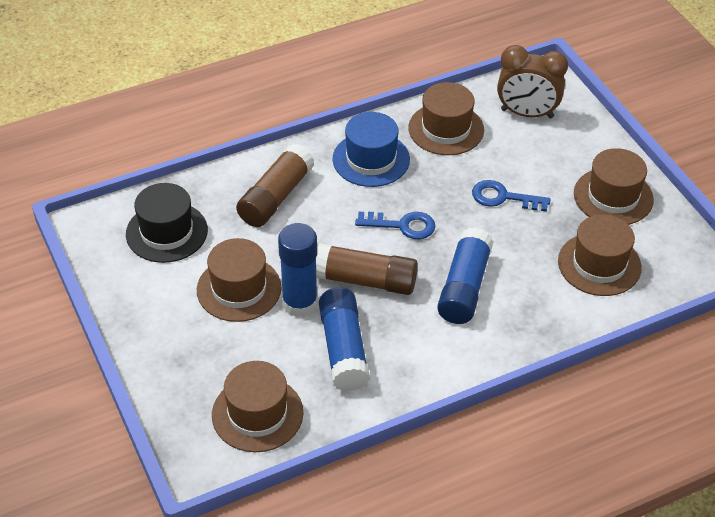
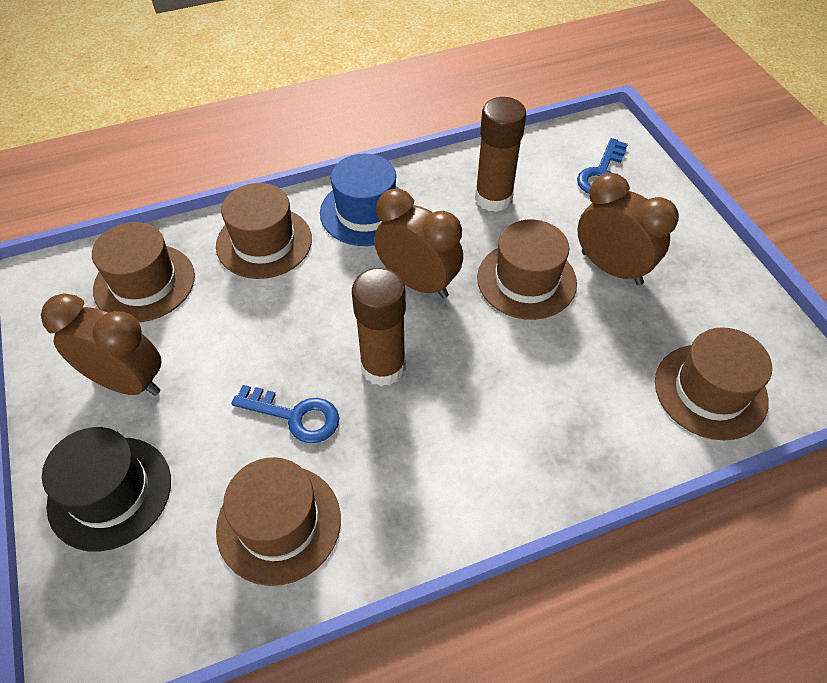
blue glue stick: [278,223,318,317] [319,287,370,392] [437,227,493,324] = 3 -> none = 0
brown clock: [497,45,568,118] = 1 -> [41,294,161,396] [374,189,463,298] [577,173,679,285] = 3

